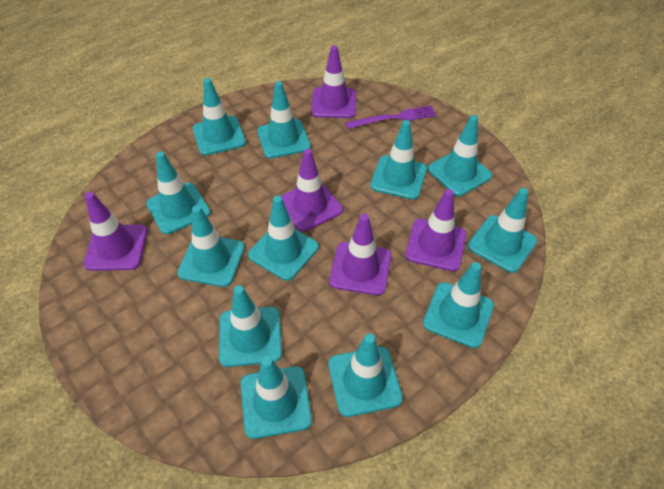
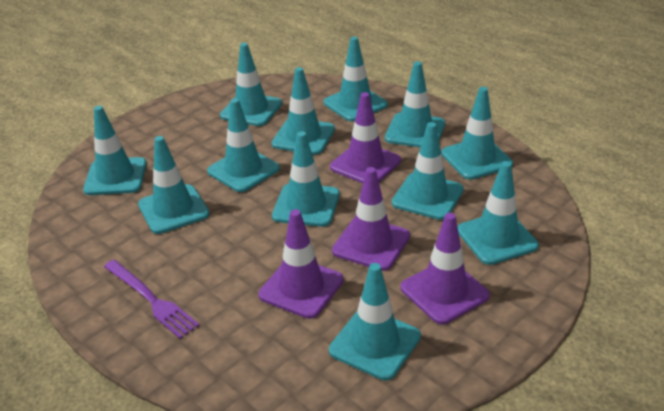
purple traffic cone: [83,192,148,271] [281,149,343,232] [311,45,356,118] [329,214,391,296] [405,189,466,271] = 5 -> [259,209,344,319] [330,92,401,183] [332,167,410,271] [401,213,490,324] = 4

